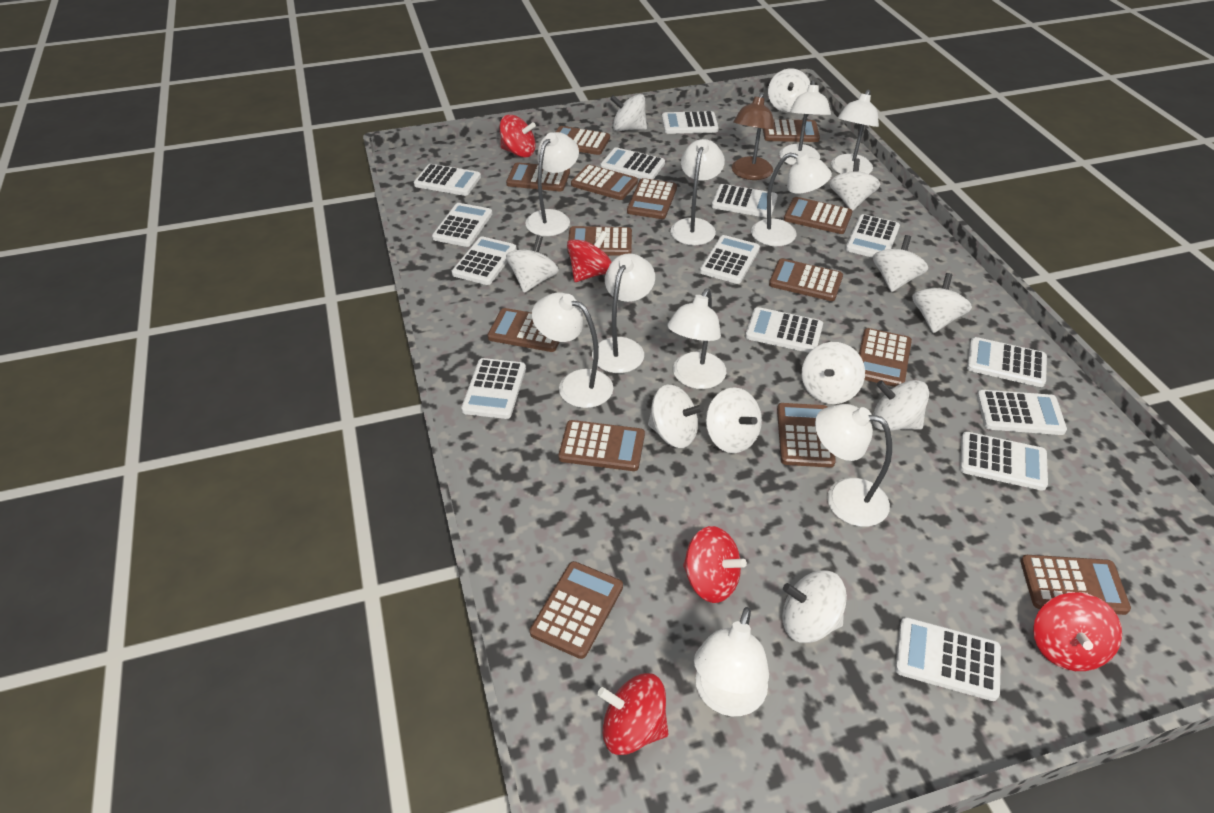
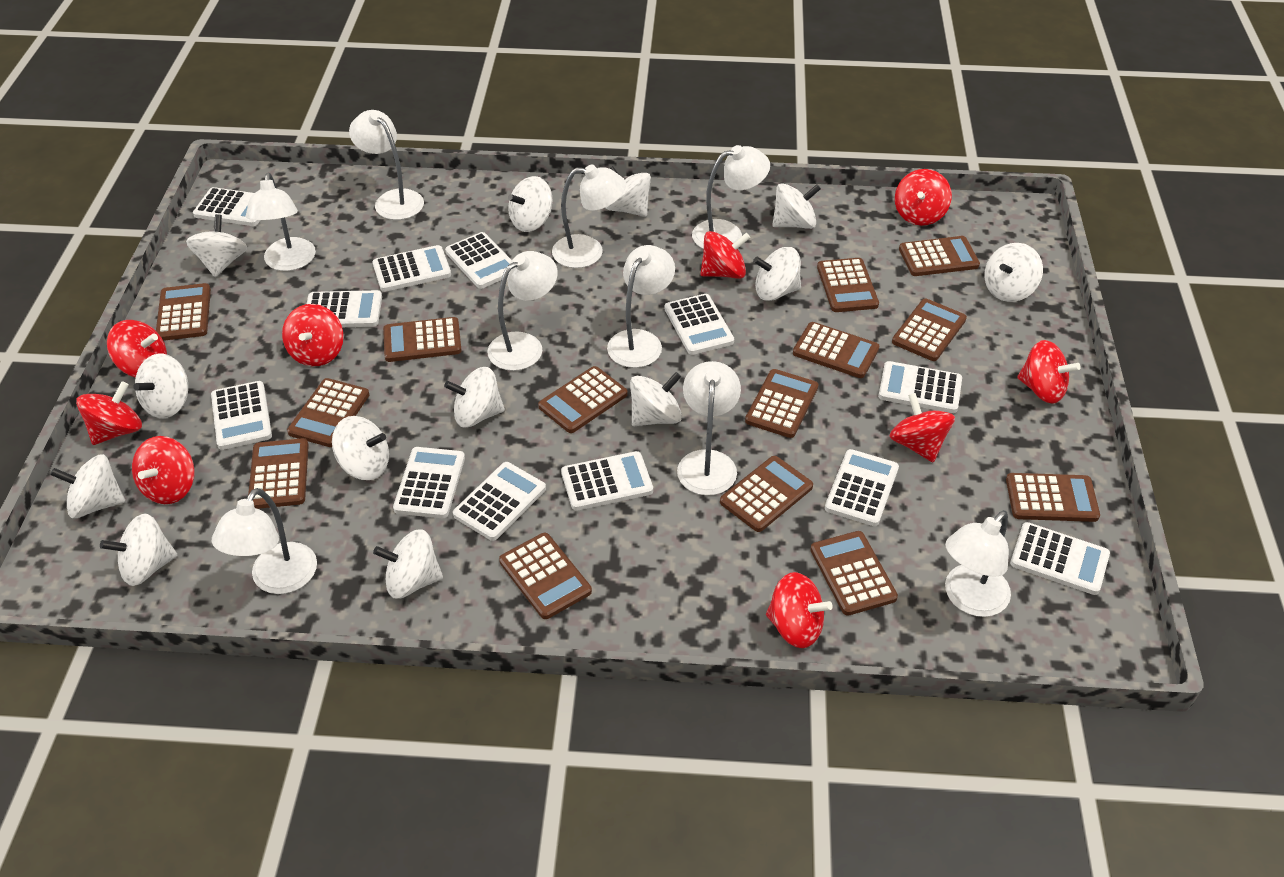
brown lamp: [732,92,774,180] = 1 -> none = 0
red spinning top: [499,115,536,158] [567,231,611,282] [597,673,668,755] [683,526,747,603] [1033,592,1122,671] = 5 -> [76,381,142,445] [107,320,167,378] [132,436,195,504] [282,304,344,367] [700,231,750,279] [766,572,833,648] [889,393,955,462] [895,169,952,226] [1017,340,1081,404] = 9
white calculator: [414,164,481,196] [432,203,492,247] [452,236,517,285] [461,358,526,419] [600,147,665,180] [662,111,719,134] [700,235,760,284] [712,184,778,218] [745,307,823,353] [846,214,900,258] [895,617,1001,701] [960,432,1048,491] [967,337,1047,387] [977,390,1067,435] = 14 -> [193,187,260,226] [211,381,272,450] [307,290,382,327] [372,245,451,292] [393,447,465,518] [445,232,512,289] [453,462,546,541] [561,451,653,511] [664,294,734,355] [825,449,899,526] [878,361,962,413] [1010,522,1110,595] = 12
white lamp: [525,132,579,236] [532,292,613,408] [592,253,655,373] [668,289,726,389] [670,139,725,246] [694,607,769,717] [751,152,832,246] [779,80,831,165] [815,404,892,527] [831,90,879,174] = 10 -> [212,488,317,594] [246,173,316,271] [349,110,424,220] [487,251,558,371] [552,165,626,268] [607,245,675,368] [677,361,741,495] [692,145,770,249] [945,510,1011,617] = 9
white spinning top: [506,235,559,293] [610,94,647,131] [648,385,704,448] [706,387,762,453] [768,68,810,112] [782,570,847,643] [802,342,865,404] [829,158,880,211] [873,235,928,292] [873,380,929,431] [912,273,972,333] = 11 -> [50,454,125,518] [100,514,177,586] [133,353,188,418] [186,214,247,277] [332,416,389,480] [373,529,443,599] [444,367,505,427] [508,176,552,232] [605,166,651,217] [630,372,682,426] [753,247,801,301] [772,183,821,229] [984,243,1043,302] = 13

